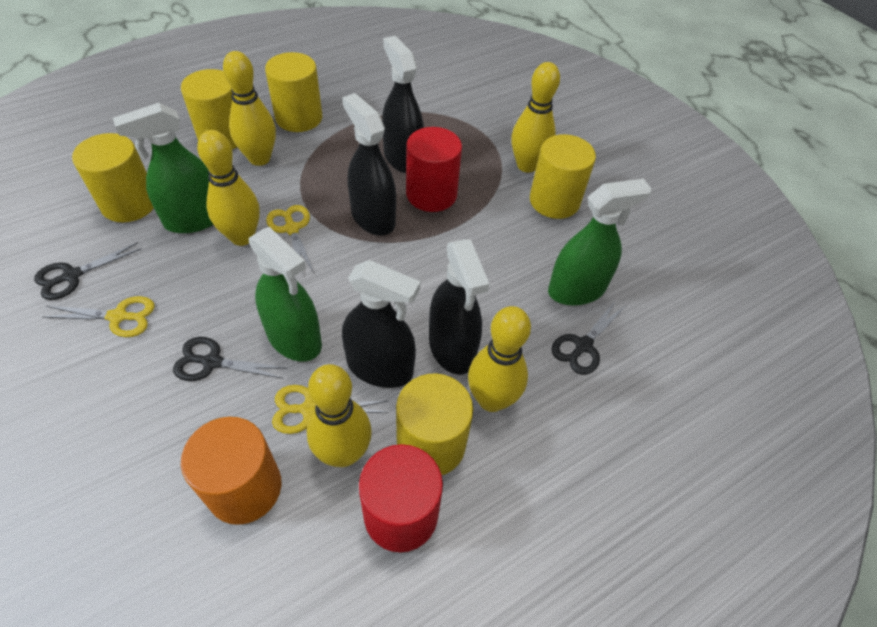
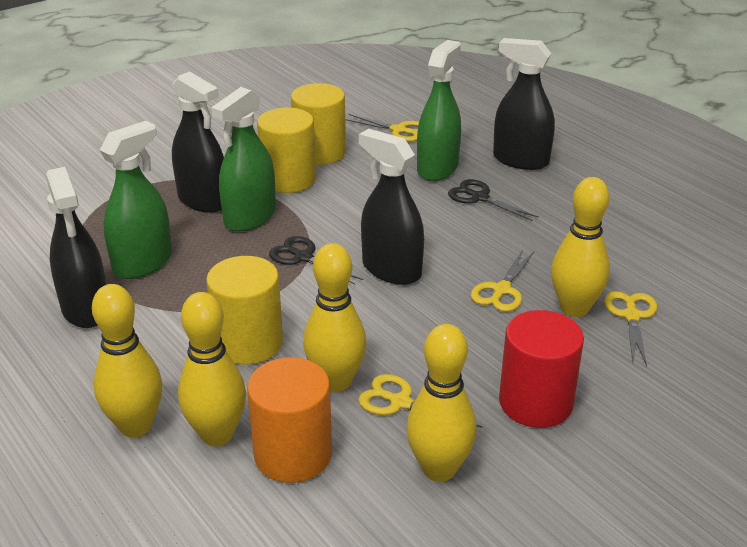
black scissors: [34,242,142,300] [173,337,286,381] [552,300,626,375] = 3 -> [269,236,363,285] [448,179,539,221] = 2
red cylinder: [359,444,443,552] [406,127,462,212] = 2 -> [499,310,584,428] = 1
yellow cylinder: [72,133,154,222] [181,69,237,149] [265,52,322,132] [396,373,473,475] [530,134,596,219] = 5 -> [206,256,283,365] [257,108,316,193] [291,83,346,165] = 3
yellow scissors: [43,296,155,337] [266,205,314,275] [272,385,389,434] = 3 -> [345,114,419,142] [358,374,482,428] [471,249,534,312] [604,291,657,366] = 4

